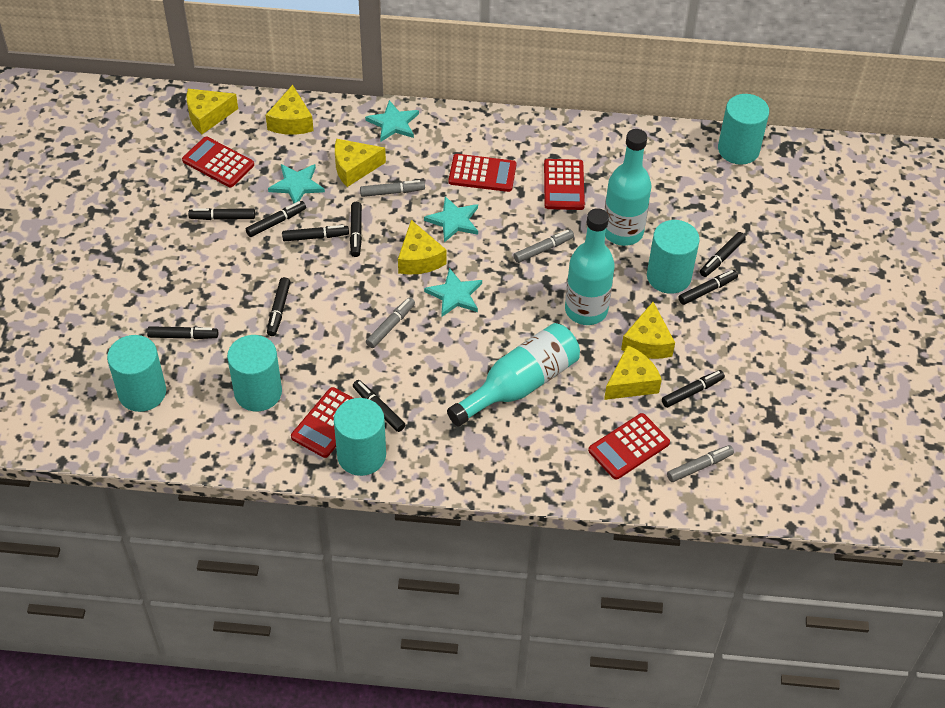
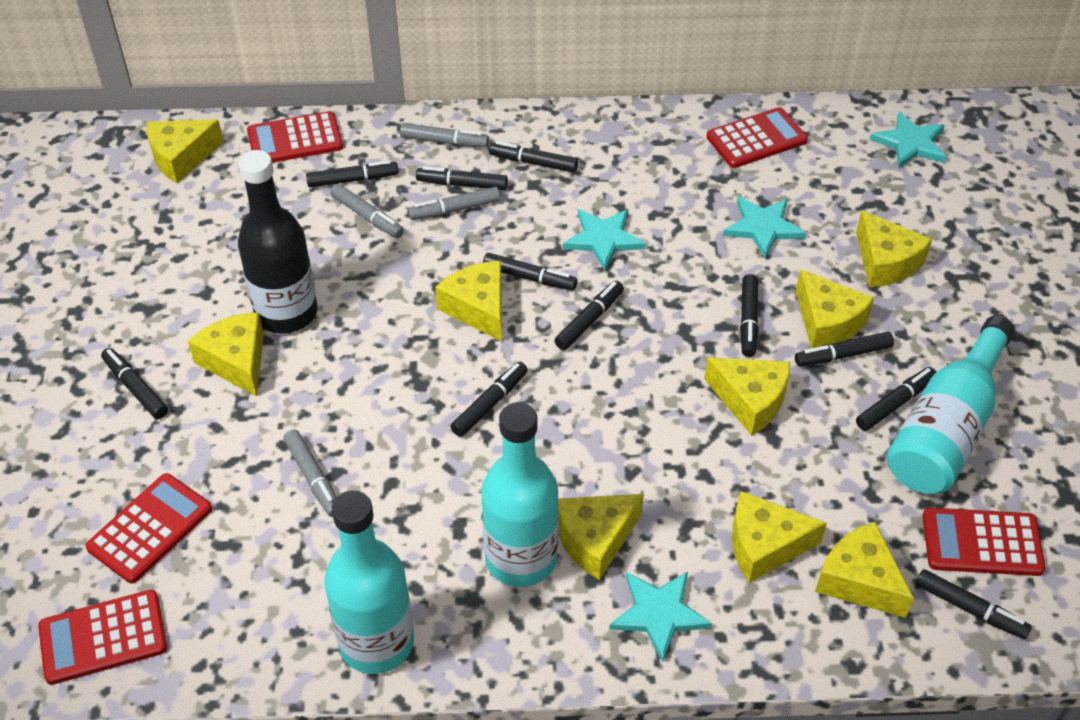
black bottle: none = 0 -> [238,150,318,334] = 1
black marker: [147,326,218,339] [188,208,255,220] [246,201,306,237] [267,277,290,336] [282,225,349,241] [350,202,362,257] [353,380,405,432] [662,370,725,408] [678,270,738,305] [700,232,746,277] = 10 -> [101,348,168,419] [306,160,399,187] [416,166,508,190] [450,362,528,437] [483,253,577,291] [489,141,578,172] [554,281,624,350] [740,274,759,357] [795,332,894,366] [856,367,936,431] [916,569,1032,639] = 11
turquoise cylinder: [107,335,166,412] [227,335,282,411] [334,398,386,476] [647,220,700,294] [718,94,769,165] = 5 -> none = 0
yellow cheese: [186,89,238,134] [266,85,314,135] [335,139,386,187] [398,220,446,275] [604,345,662,400] [621,302,675,359] = 6 -> [146,119,223,184] [188,312,264,396] [435,261,502,342] [558,494,644,580] [704,357,790,436] [732,491,827,583] [796,269,874,348] [815,522,914,618] [856,210,932,287] = 9

